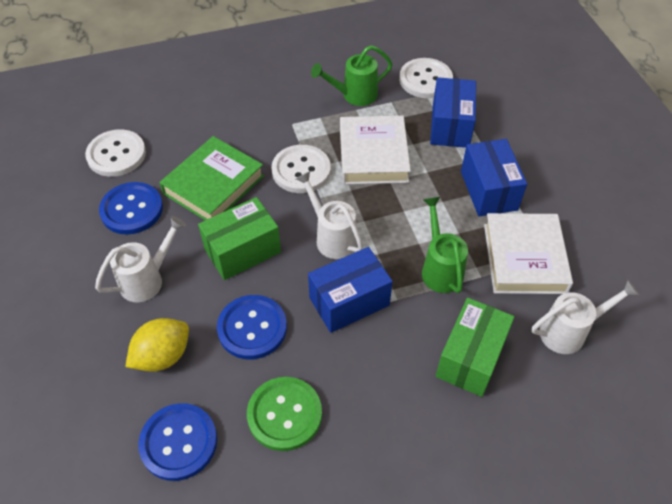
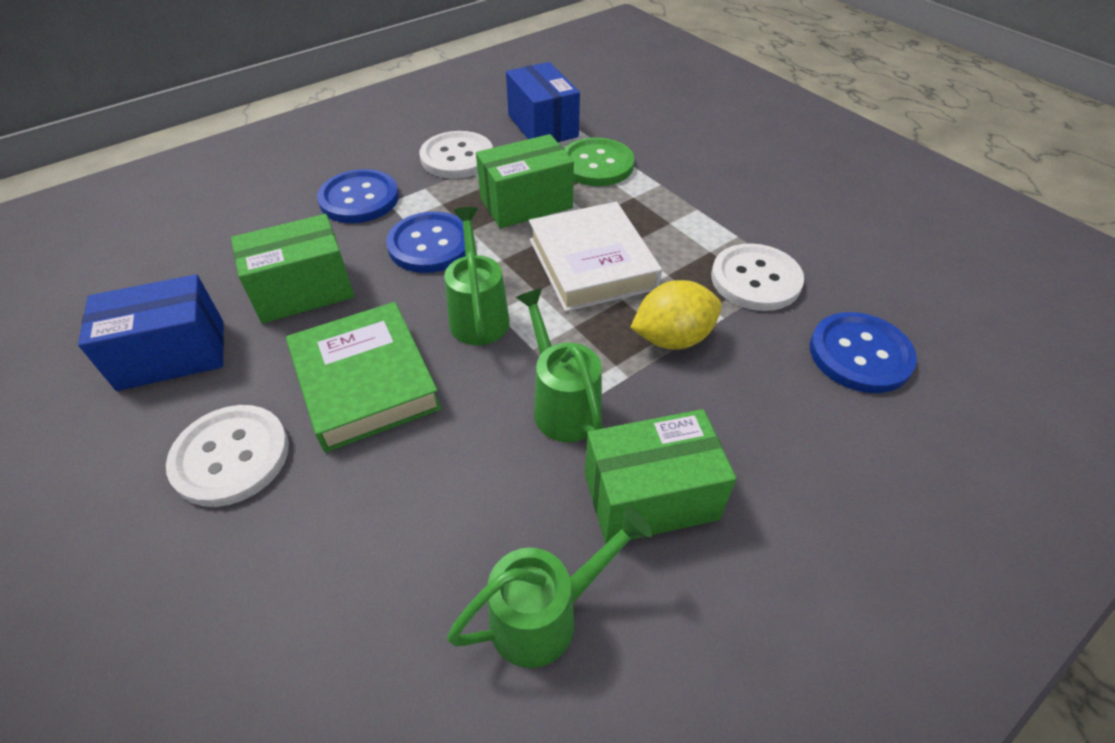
blue box: [308,247,393,333] [430,77,476,148] [461,139,527,216] = 3 -> [78,274,224,391] [506,62,580,142] = 2
green box: [198,197,281,280] [436,298,515,397] = 2 -> [231,214,354,323] [476,134,574,228] [585,409,736,543] = 3
green watering can: [311,45,392,106] [422,197,468,293] = 2 -> [444,207,510,345] [447,507,652,668] [515,288,603,442] = 3
white book: [340,116,411,185] [484,213,573,294] = 2 -> [529,202,662,312] = 1
white watering can: [95,216,186,303] [296,171,363,259] [531,280,640,354] = 3 -> none = 0

